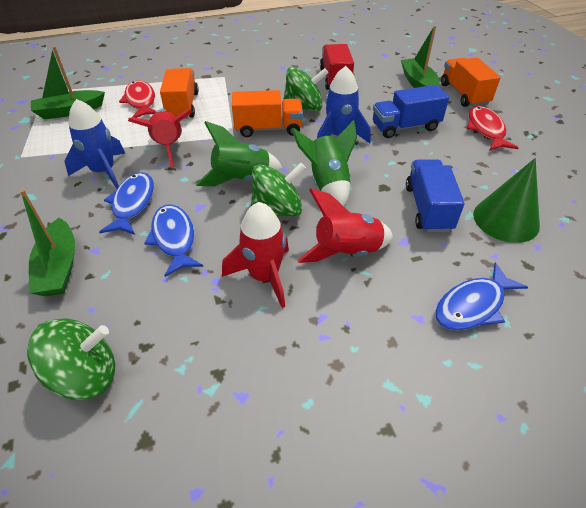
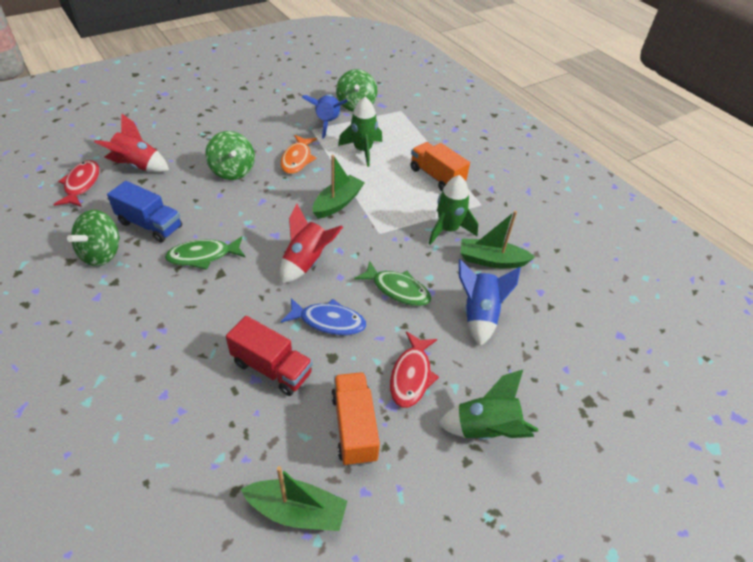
blue fish: [99,172,154,235] [144,204,203,277] [435,263,528,331] = 3 -> [281,298,367,335] = 1
blue truck: [373,85,449,138] [406,160,465,232] = 2 -> [107,181,182,243] = 1
green cone: [473,158,540,243] = 1 -> none = 0
green fish: none = 0 -> [165,236,245,270] [354,261,431,306] = 2
green rocket: [196,121,282,186] [292,120,357,206] = 2 -> [338,97,382,167] [429,175,478,245] [438,370,538,440] = 3
orange fish: none = 0 -> [280,135,317,174] = 1
orange truck: [160,68,199,119] [232,90,303,137] [441,57,501,107] = 3 -> [331,372,380,466] [410,142,470,191] = 2
red rocket: [128,109,193,168] [222,202,289,308] [297,189,393,263] = 3 -> [94,113,169,172] [280,203,343,284] = 2

